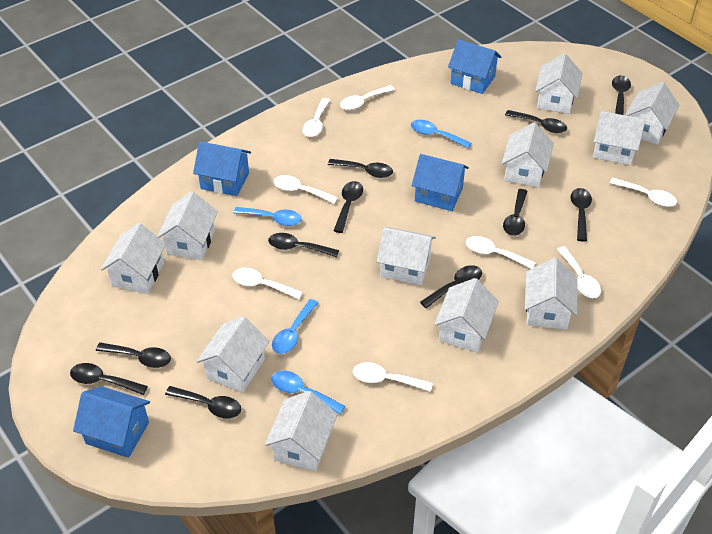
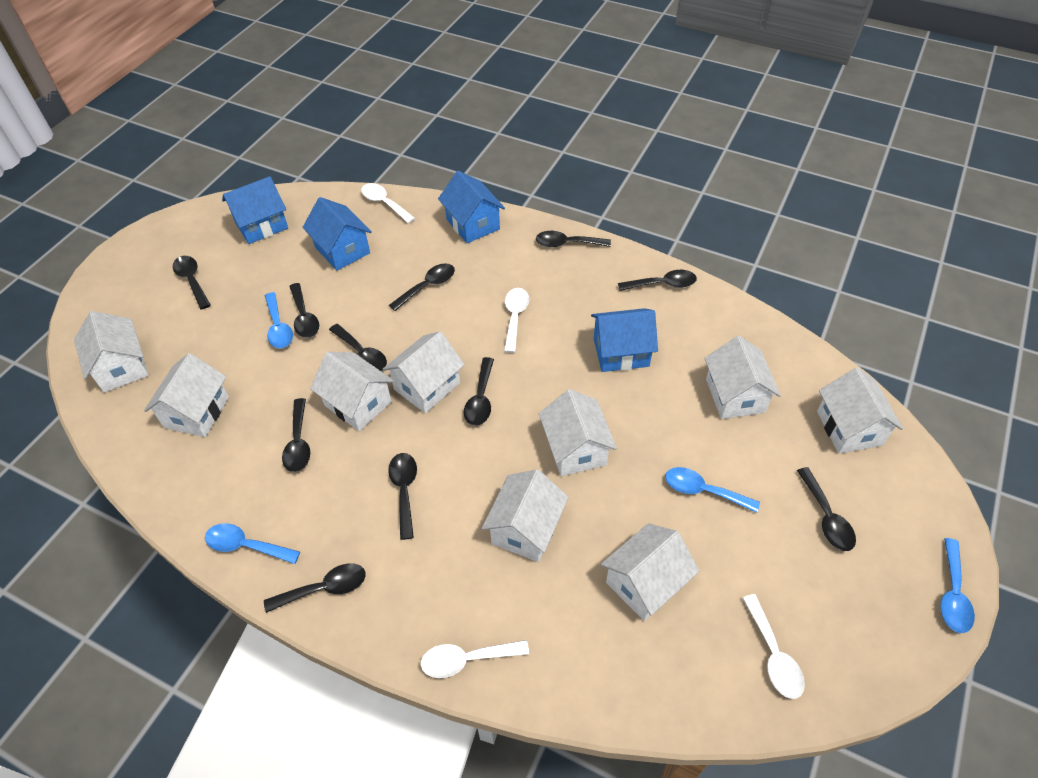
white house: [101,223,166,294] [157,191,218,260] [196,316,269,393] [265,391,338,472] [377,227,436,285] [434,278,499,353] [502,123,554,188] [525,258,577,330] [535,53,582,114] [593,111,646,165] [625,82,680,145] = 11 -> [74,311,149,392] [144,353,229,437] [310,352,394,431] [383,331,465,413] [482,469,569,562] [539,389,617,476] [601,523,699,621] [705,336,781,419] [817,368,903,454] = 9
white spoon: [232,268,303,299] [274,175,338,204] [302,98,330,137] [340,85,395,110] [353,362,433,392] [466,236,536,269] [557,246,601,298] [610,178,677,207] = 8 -> [361,183,415,223] [421,640,529,678] [504,288,529,353] [743,594,805,699] = 4

